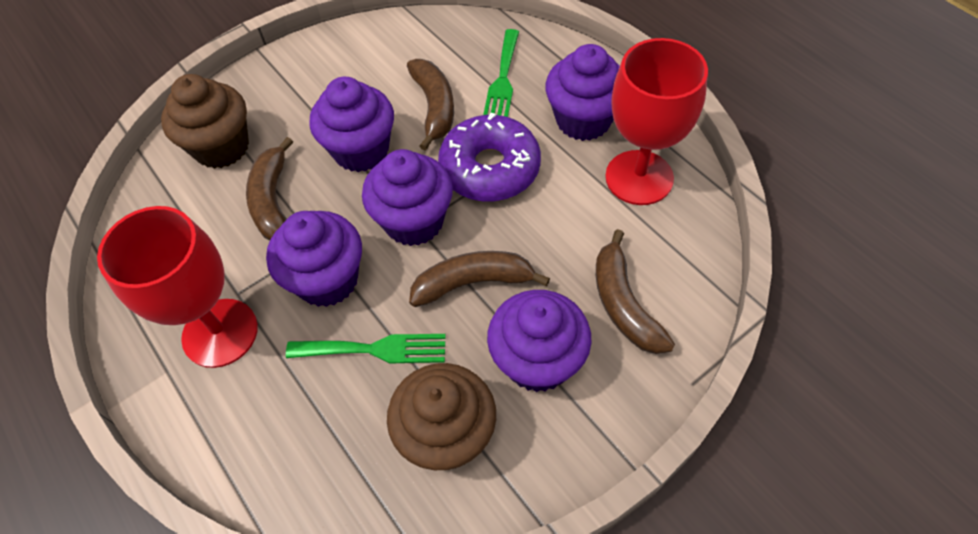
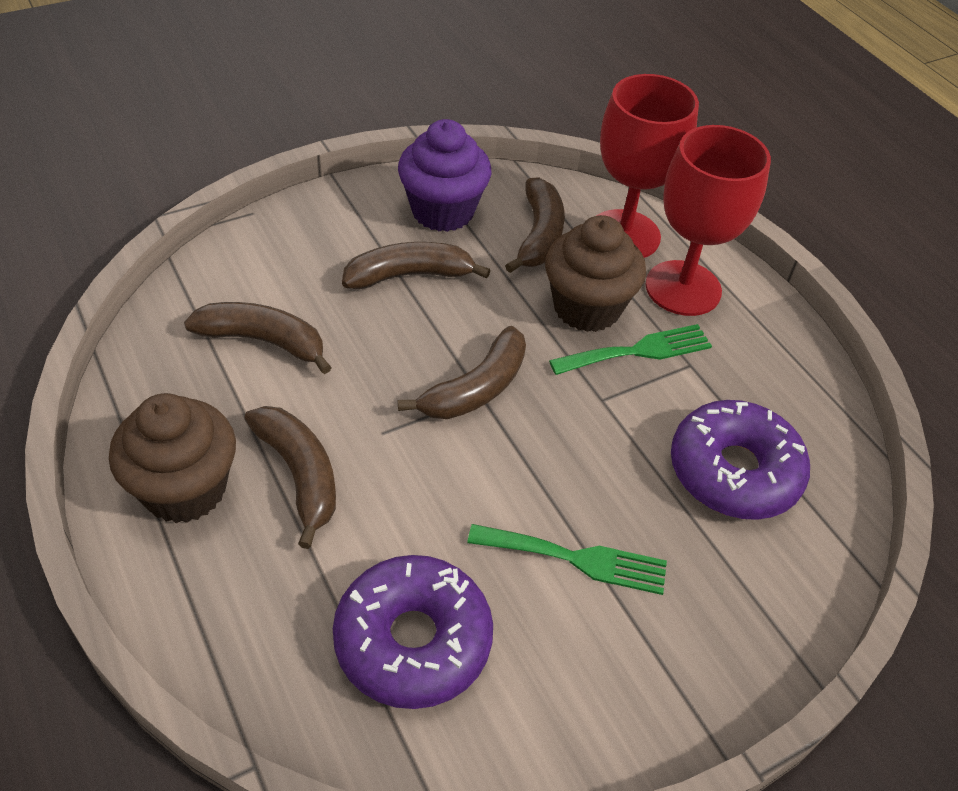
brown banana: [246,137,293,240] [407,59,454,151] [409,251,550,307] [596,229,675,354] = 4 -> [184,302,332,374] [244,406,336,549] [342,242,490,289] [398,326,526,419] [505,177,565,273] = 5
purple cupcake: [266,211,362,307] [309,77,394,172] [362,149,453,246] [487,290,591,392] [545,44,620,141] = 5 -> [398,119,491,232] = 1
purple donut: [438,113,541,202] = 1 -> [333,555,493,709] [671,400,810,520] = 2

